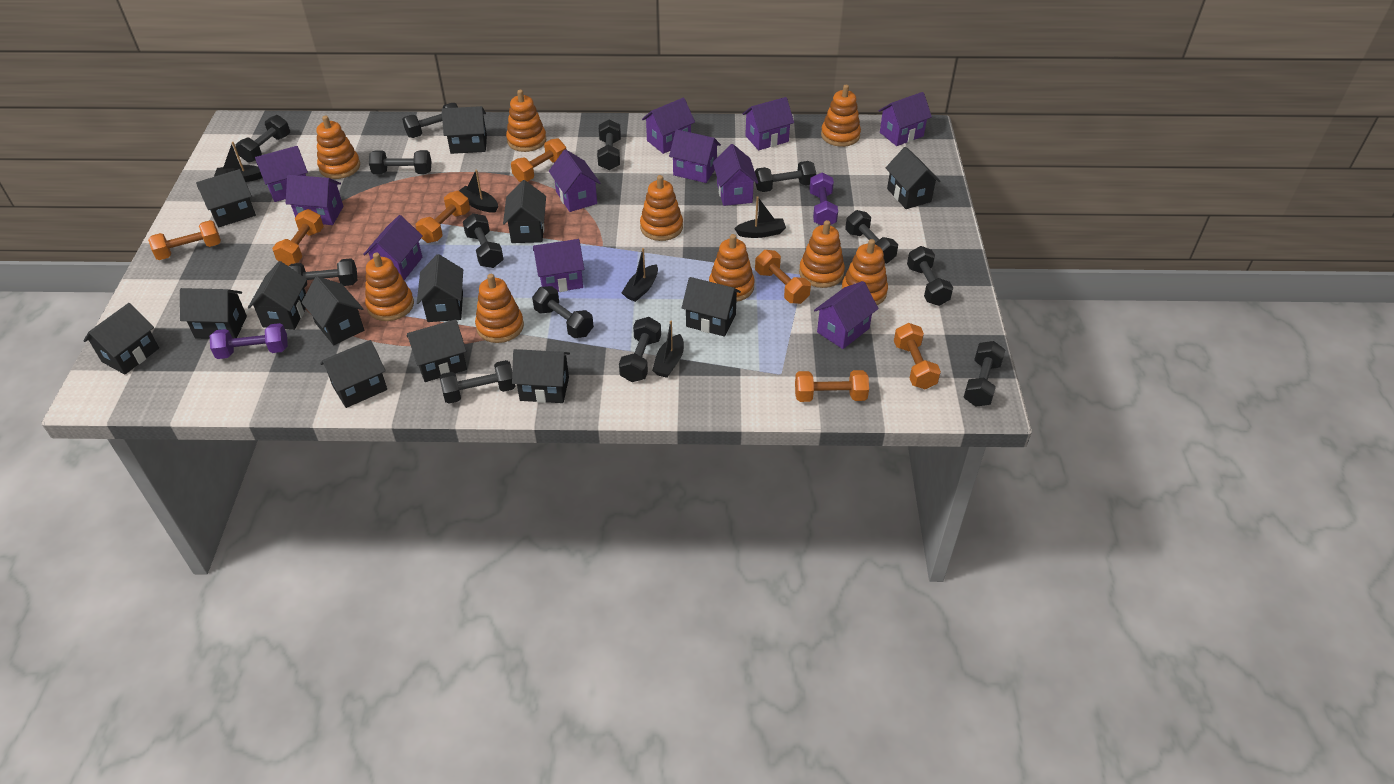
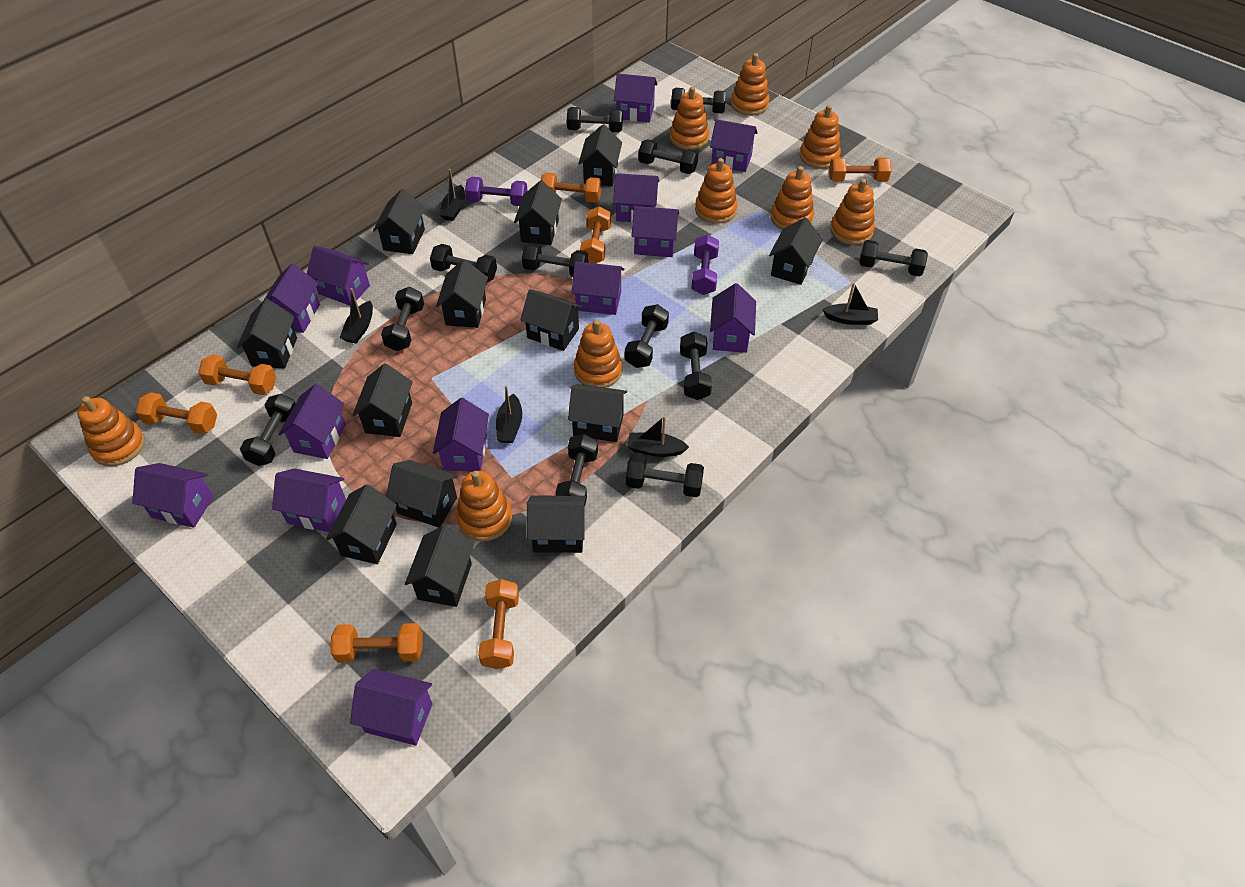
black dumbbell: [235,115,290,163] [289,258,357,288] [369,150,431,174] [402,103,458,138] [440,360,515,404] [463,213,504,268] [532,286,594,338] [597,120,621,170] [619,317,661,382] [755,161,816,192] [845,210,898,264] [907,246,953,306] [964,341,1005,407] = 13 -> [240,394,296,466] [381,287,424,351] [430,244,497,282] [522,243,588,277] [556,434,598,507] [567,107,623,132] [625,304,669,368] [626,454,704,497] [638,140,698,174] [671,88,726,113] [680,332,712,400] [859,240,928,276] = 12
purple house: [255,146,308,202] [286,175,343,225] [363,215,423,280] [533,239,584,292] [549,149,600,212] [642,98,695,154] [669,129,721,183] [713,144,758,206] [743,97,794,150] [814,281,879,349] [878,92,932,146] = 11 -> [132,463,214,528] [263,264,320,333] [272,468,346,532] [278,384,346,459] [307,246,370,306] [350,669,433,746] [433,398,489,472] [572,261,624,315] [613,173,659,223] [614,73,658,122] [632,206,679,257] [710,119,758,172] [710,283,756,353] = 13

